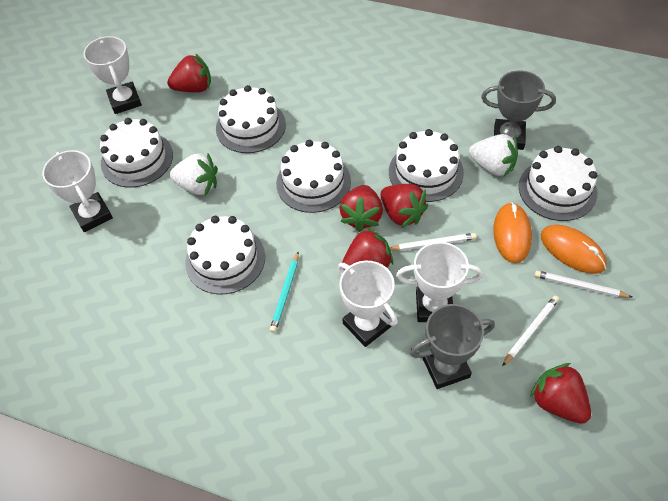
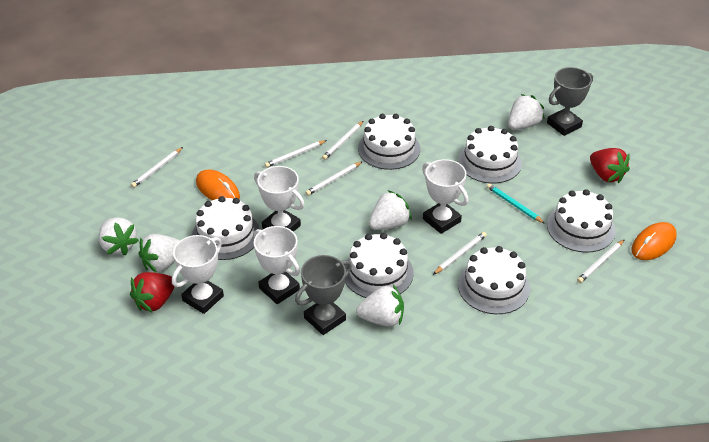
red strawberry: [167,53,211,92] [339,185,383,232] [342,227,393,271] [381,184,428,228] [530,363,591,424] = 5 -> [130,272,174,313] [590,148,630,183] = 2
white pencil: [390,233,476,251] [502,296,559,367] [534,270,632,298] = 3 -> [131,147,183,188] [265,140,327,168] [305,161,363,196] [322,121,363,160] [433,232,487,275] [577,239,625,283] = 6
white strawberry: [170,153,218,195] [469,134,518,177] = 2 -> [98,217,139,256] [139,234,180,273] [356,285,404,327] [369,190,411,230] [508,94,545,130] = 5

